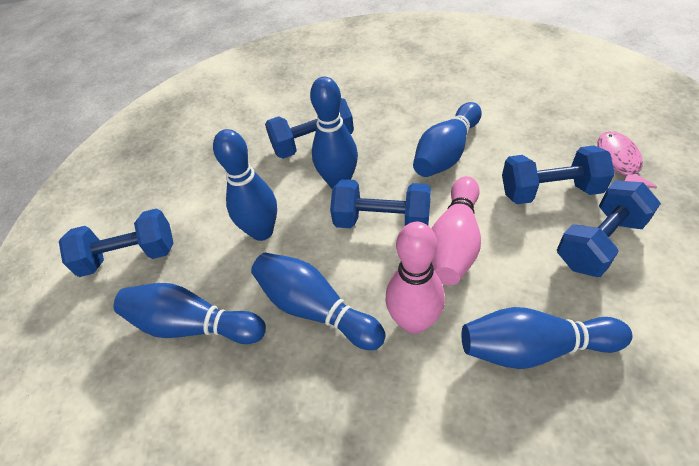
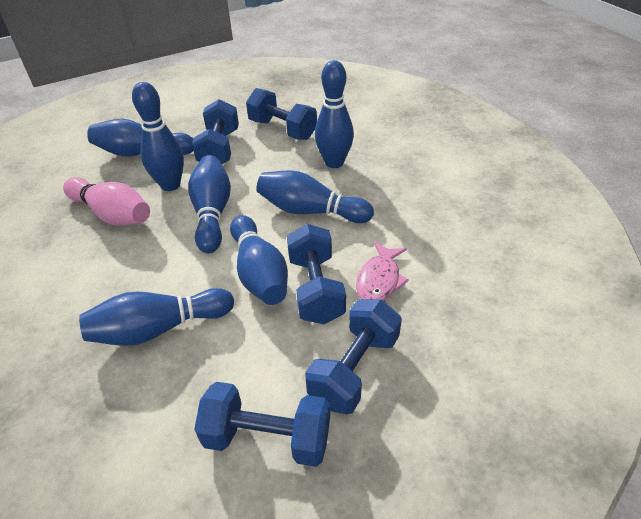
blue bowling pin: [113,283,266,344] [213,129,277,241] [251,253,386,350] [310,77,358,188] [413,102,482,177] [462,307,632,369] = 6 -> [79,288,234,346] [87,119,194,157] [132,82,184,191] [188,155,231,253] [230,215,288,305] [256,170,374,223] [315,60,354,168] = 7
pink bowling pin: [386,222,445,334] [432,176,481,285] = 2 -> [63,177,150,226] = 1

